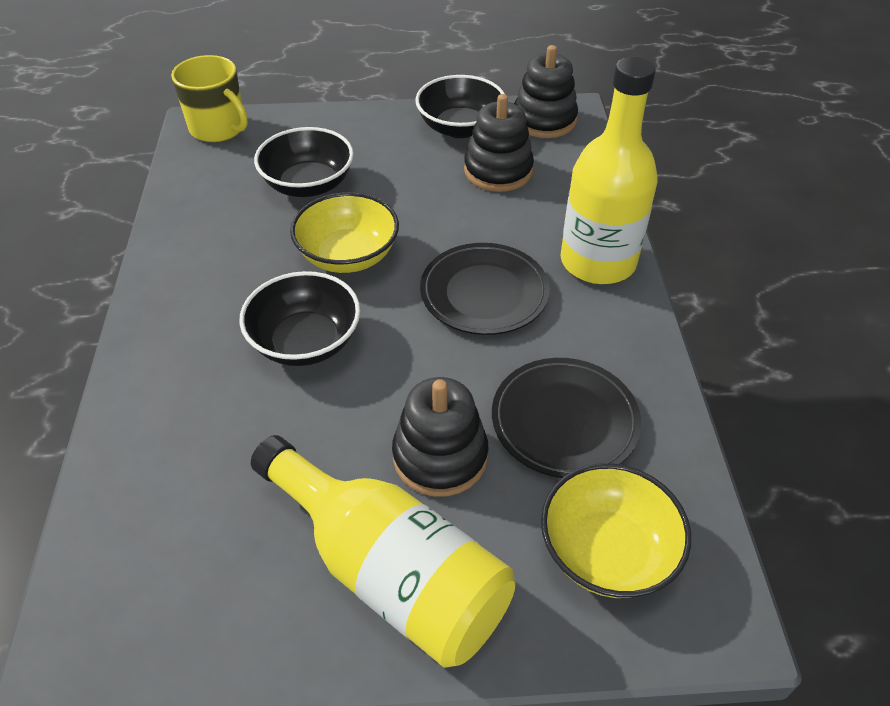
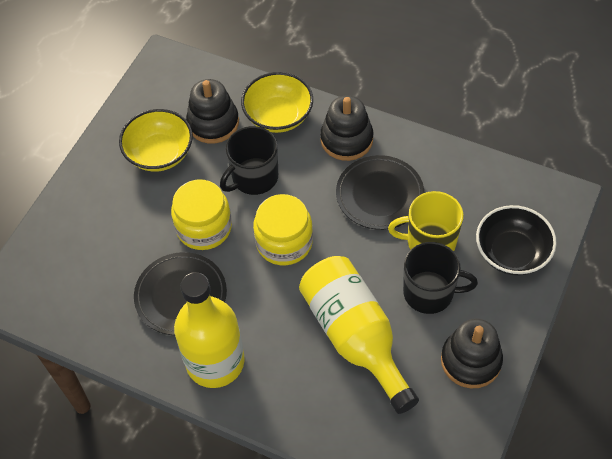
black bowl: [239,271,360,366] [254,127,354,197] [415,75,505,138] = 3 -> [476,205,557,276] = 1
black mug: none = 0 -> [220,126,278,195] [403,242,478,314] = 2
yellow jar: none = 0 -> [171,180,232,250] [253,194,313,265] = 2

